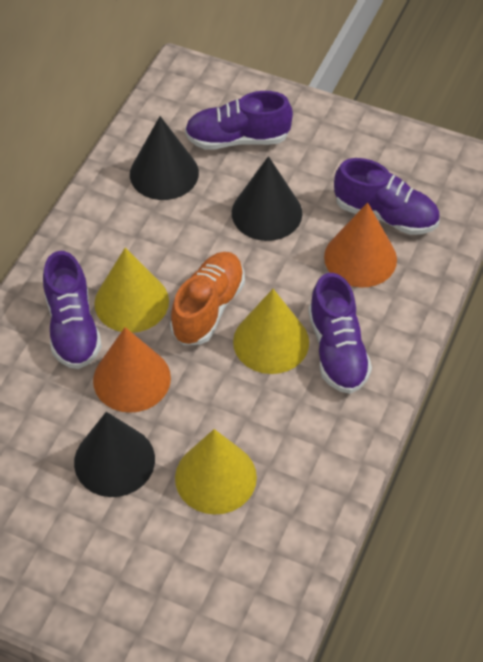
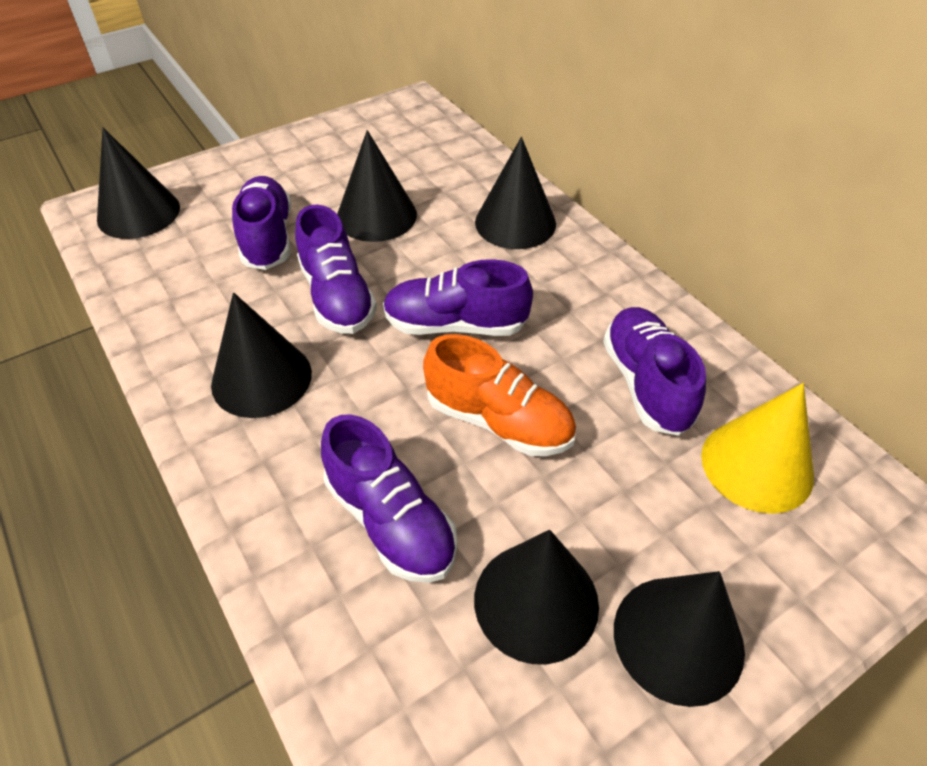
black cone: [74,412,155,497] [130,116,199,200] [232,156,302,241] = 3 -> [97,128,180,239] [211,293,312,418] [337,130,417,242] [474,530,599,664] [475,137,556,249] [614,571,745,707] = 6
orange cone: [93,327,171,413] [324,203,397,288] = 2 -> none = 0
purple shoe: [43,251,102,369] [185,91,293,150] [308,273,372,394] [334,158,440,235] = 4 -> [232,176,291,270] [295,205,377,334] [321,414,458,583] [383,259,533,336] [603,307,706,436] = 5
yellow cone: [94,248,169,333] [175,429,257,515] [233,289,309,374] = 3 -> [701,383,814,514] = 1

